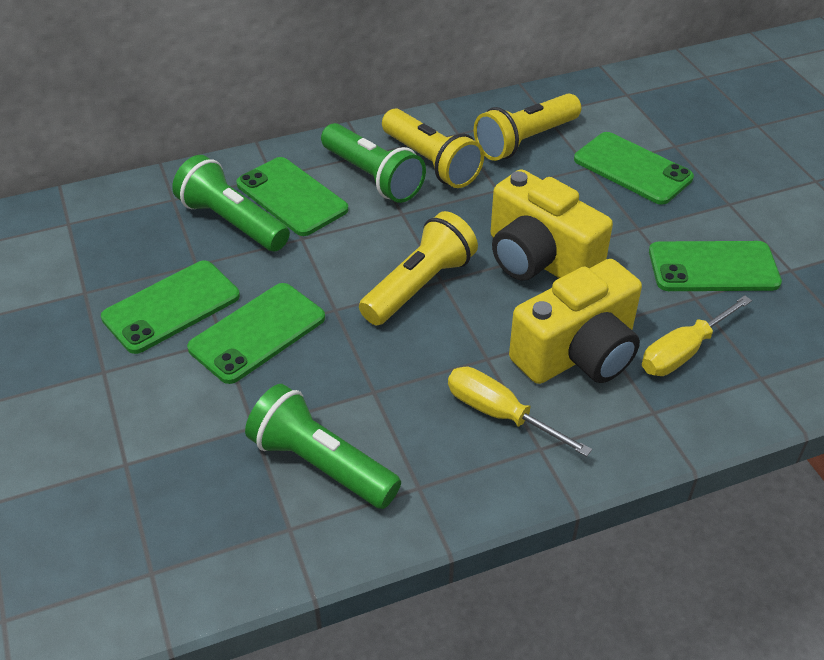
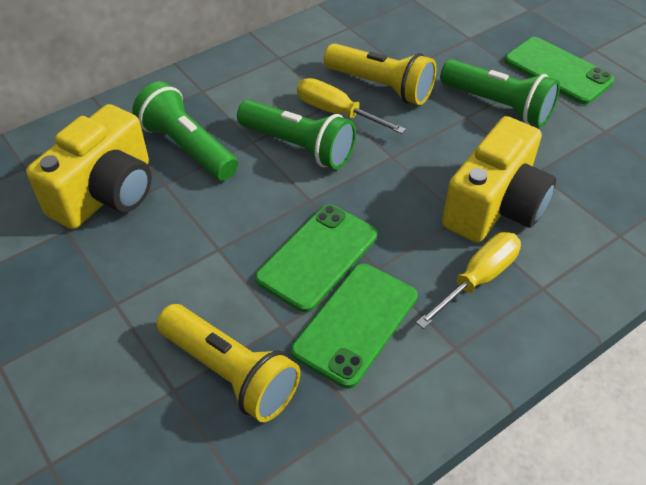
green phone: [101,260,240,354] [187,283,325,384] [236,157,348,236] [574,132,694,205] [649,241,782,291] = 5 -> [255,204,378,312] [291,263,418,388] [504,37,614,104] = 3
yellow flashlight: [359,211,478,325] [382,109,484,188] [474,93,581,161] = 3 -> [157,304,300,422] [324,43,436,105] = 2

